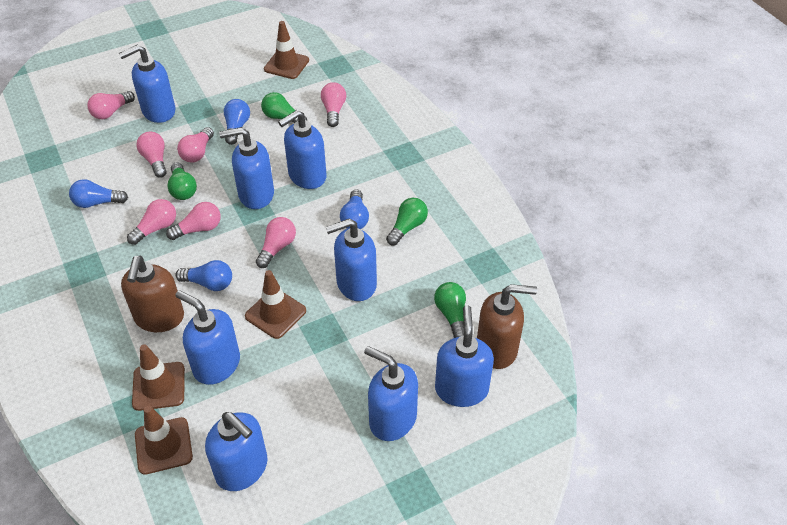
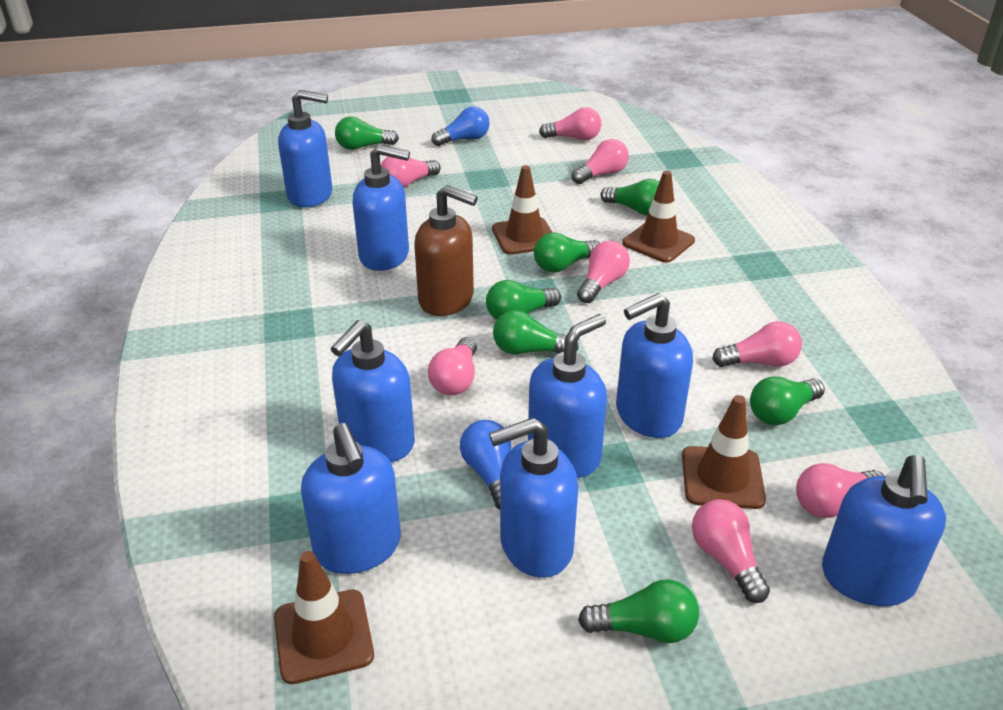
blue light bulb: [69,179,128,208] [176,260,232,291] [224,99,250,145] [340,189,369,229] = 4 -> [431,106,490,146] [460,420,511,510] = 2
brown soap dispenser: [121,255,184,332] [477,284,537,369] = 2 -> [414,185,478,316] = 1
green light bulb: [167,162,197,200] [261,92,307,123] [386,198,428,246] [434,282,466,338] = 4 -> [335,116,399,150] [486,280,561,320] [493,310,579,355] [534,232,600,272] [578,579,699,643] [600,179,659,216] [750,376,825,425] = 7
pink light bulb: [87,91,135,119] [127,199,176,245] [136,132,167,178] [166,202,221,240] [177,127,214,163] [256,217,296,268] [321,82,346,127] = 7 -> [381,156,441,188] [428,337,477,395] [539,107,601,140] [572,139,629,184] [577,241,630,303] [692,499,770,603] [713,321,802,367] [796,463,884,518] = 8

